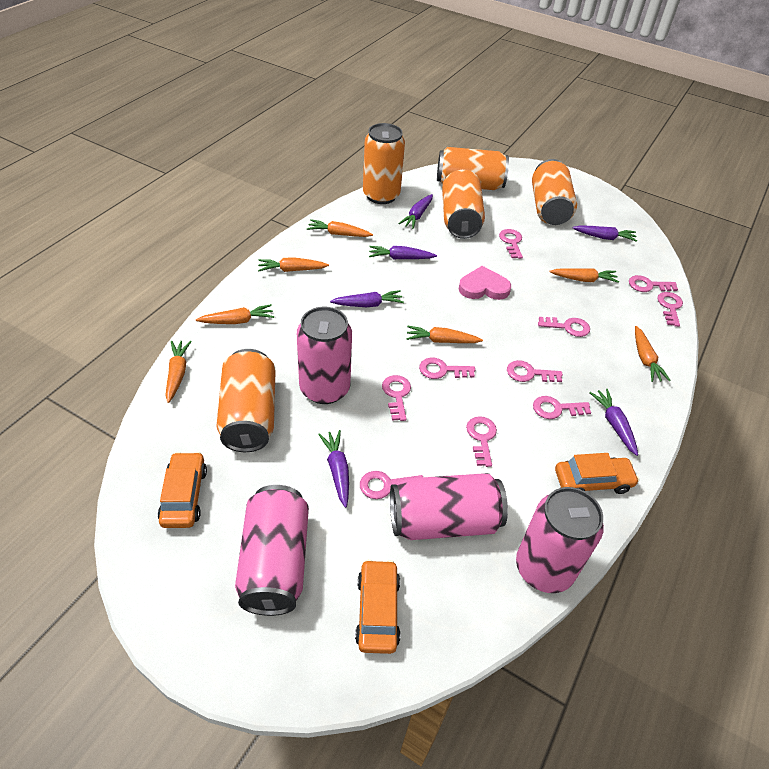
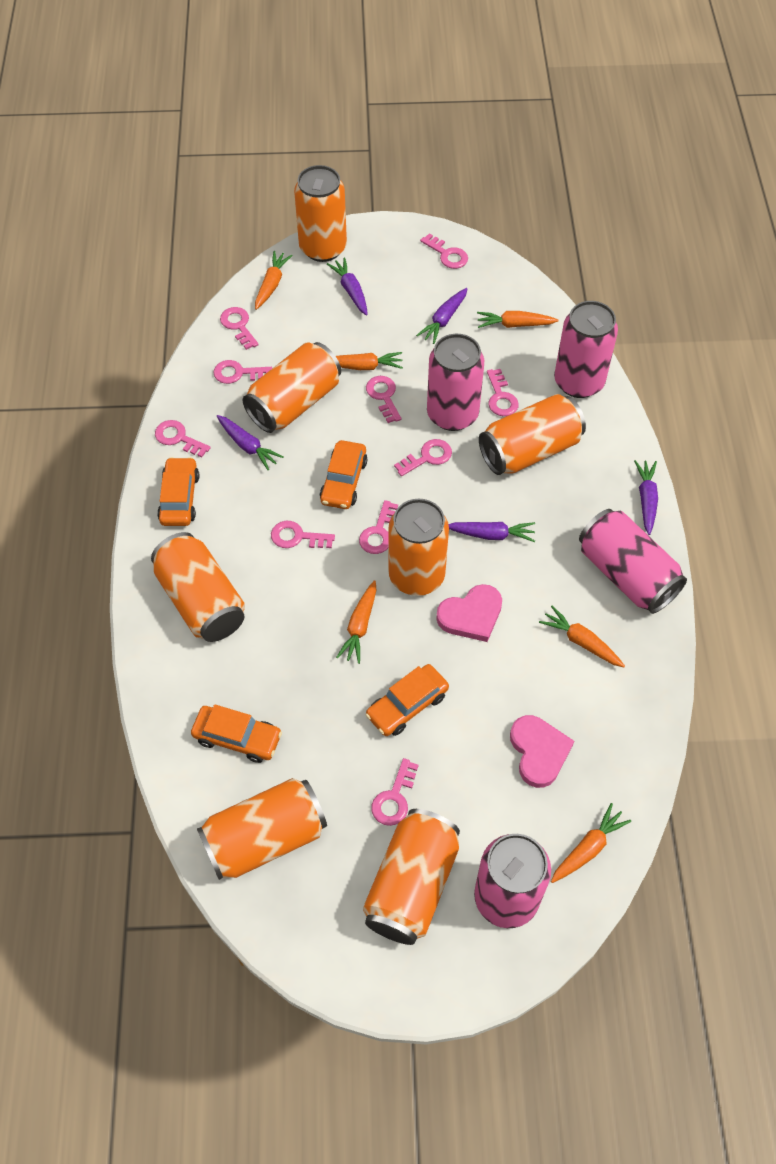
orange can: [216,349,276,452] [363,123,405,204] [437,147,509,190] [442,170,485,239] [532,159,577,225] = 5 -> [151,532,245,642] [197,778,327,880] [243,342,341,433] [294,165,347,262] [363,809,460,945] [388,499,449,596] [479,394,586,475] = 7
orange car: [158,452,207,528] [355,559,400,654] [555,453,639,494] = 3 -> [157,457,199,526] [191,704,282,763] [320,440,368,509] [365,664,449,736] = 4
orange carrot: [165,341,192,403] [196,304,274,324] [258,257,329,272] [307,219,373,237] [406,326,483,343] [549,268,619,283] [635,326,671,382] = 7 -> [255,251,293,310] [336,352,403,370] [336,580,376,664] [477,311,559,328] [539,606,625,667] [551,803,631,883] = 6
pink heart: [459,266,511,300] = 1 -> [436,584,502,642] [510,715,574,788] = 2
purple carrot: [318,430,349,508] [330,290,404,307] [369,246,437,259] [398,194,433,229] [573,225,638,242] [589,389,638,456] = 6 -> [217,415,284,470] [327,258,368,316] [416,288,468,344] [449,522,535,542] [634,460,658,535] = 5

